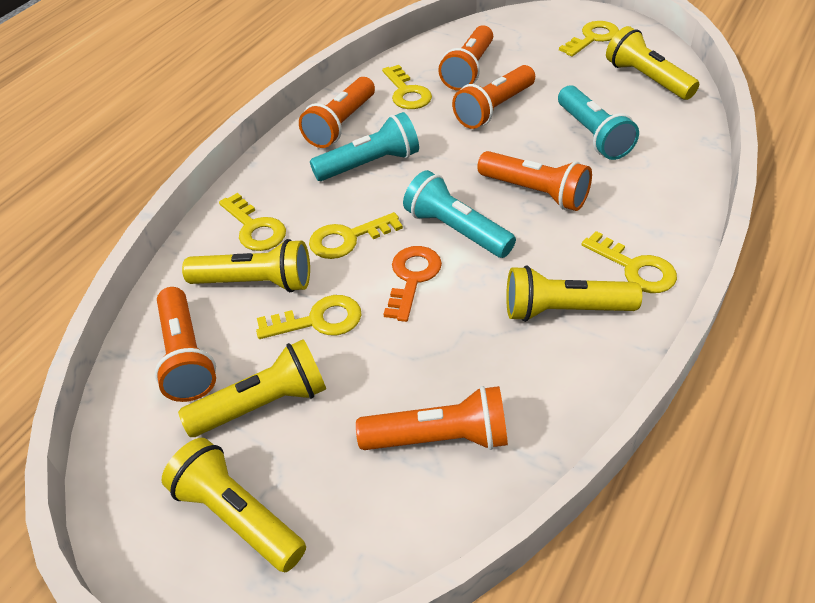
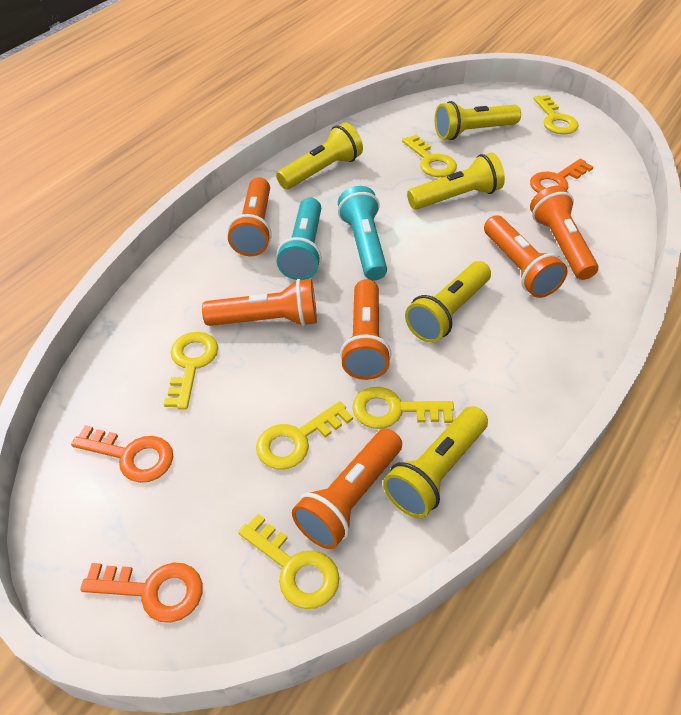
orange key: [384,246,442,322] = 1 -> [71,425,173,483] [80,563,203,623] [530,159,593,193] = 3
turquoise flashlight: [310,112,419,181] [403,170,516,258] [558,85,639,160] = 3 -> [277,198,322,280] [338,186,387,280] = 2

